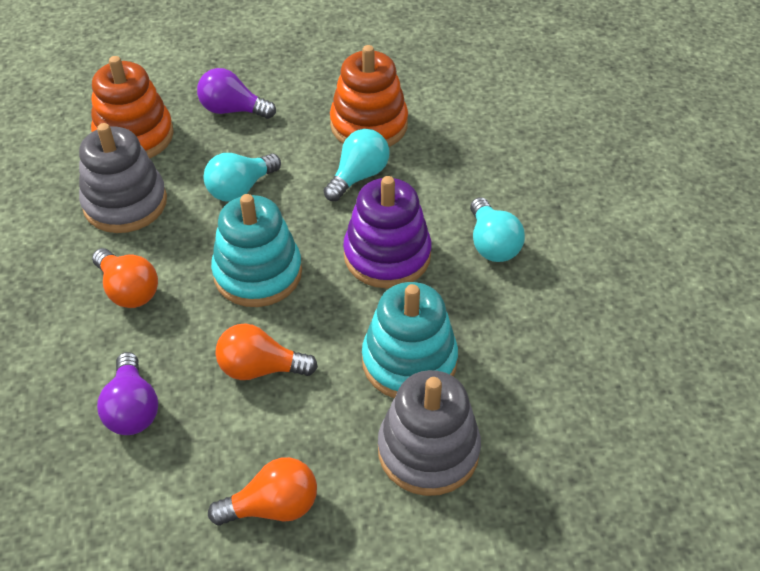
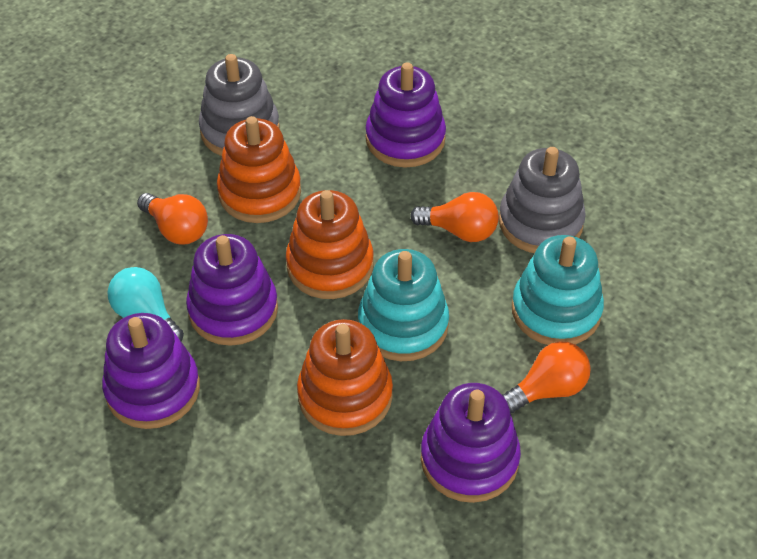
orange stacking toy: [91,56,174,158] [330,45,408,147] = 2 -> [217,116,301,223] [286,190,374,299] [297,319,393,436] = 3
purple light bulb: [97,352,158,435] [197,68,276,119] = 2 -> none = 0
purple stacking toy: [343,176,431,288] = 1 -> [102,313,200,429] [186,234,278,346] [366,62,446,168] [421,383,521,503] = 4
turquoise light bulb: [204,153,281,202] [324,129,389,201] [470,197,525,262] = 3 -> [108,267,184,341] = 1

